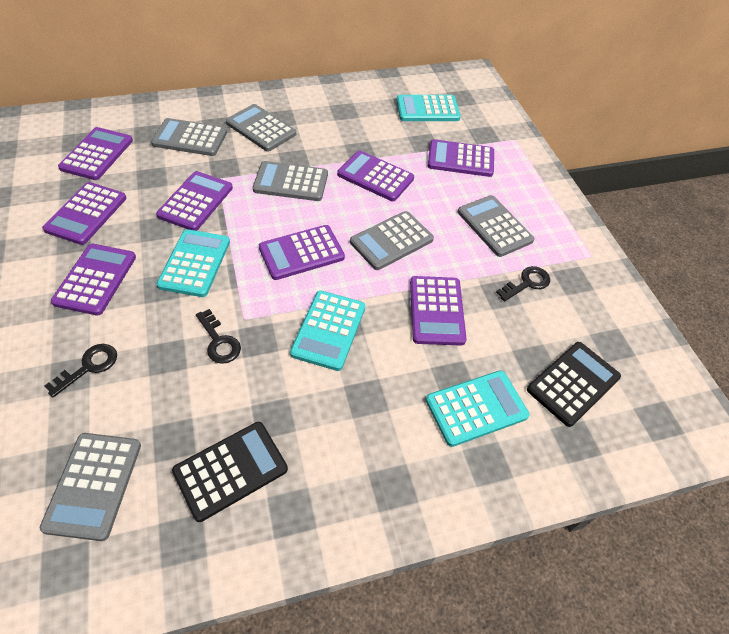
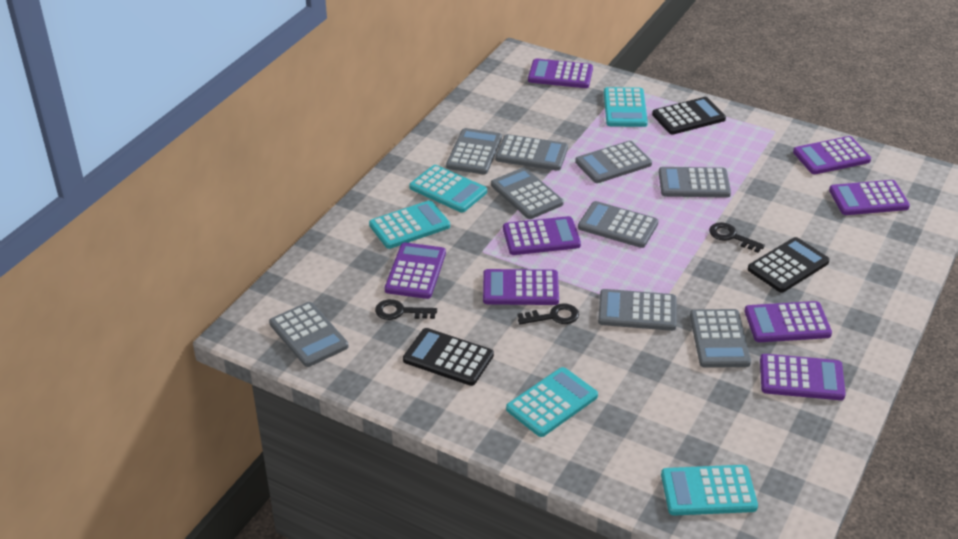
black calculator: [172,422,288,522] [527,342,621,427] = 2 -> [403,328,494,386] [652,97,726,135] [748,237,830,292] = 3
grey calculator: [40,433,141,541] [151,118,227,156] [226,104,296,151] [253,161,328,201] [350,211,434,270] [458,195,535,257] = 6 -> [269,302,349,367] [446,128,502,175] [491,167,564,219] [496,134,568,171] [575,141,652,183] [578,201,659,248] [598,289,677,331] [659,167,731,198] [690,309,751,368] = 9
turquoise calculator: [157,229,230,297] [290,290,365,371] [397,95,461,121] [426,370,530,447] = 4 -> [369,200,450,249] [409,165,487,213] [506,367,598,437] [604,87,648,127] [661,465,758,516] = 5

